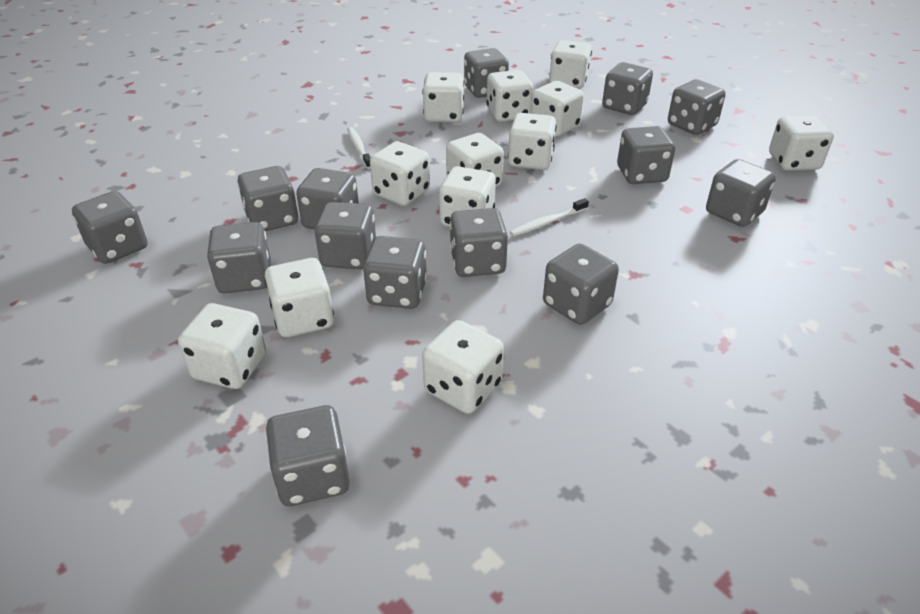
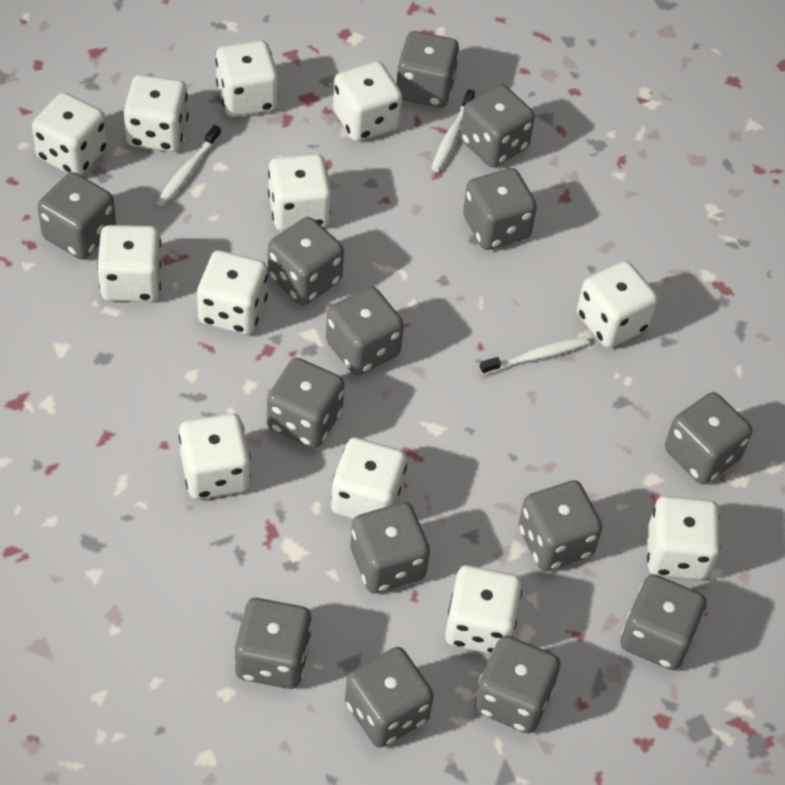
white toothbrush: [347,127,371,169] [510,198,589,237] = 2 -> [156,125,221,206] [431,89,475,172] [479,336,589,375] = 3

